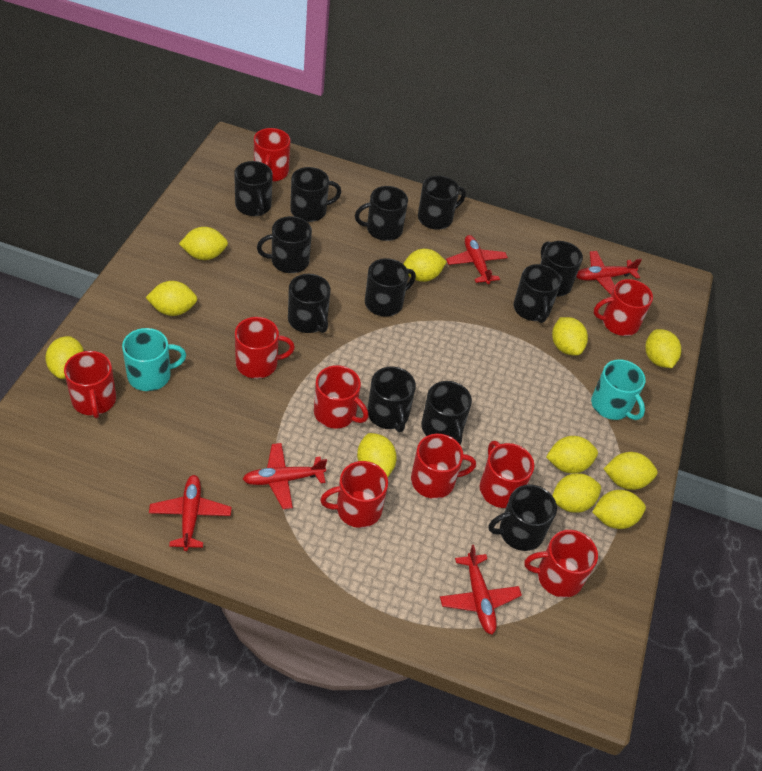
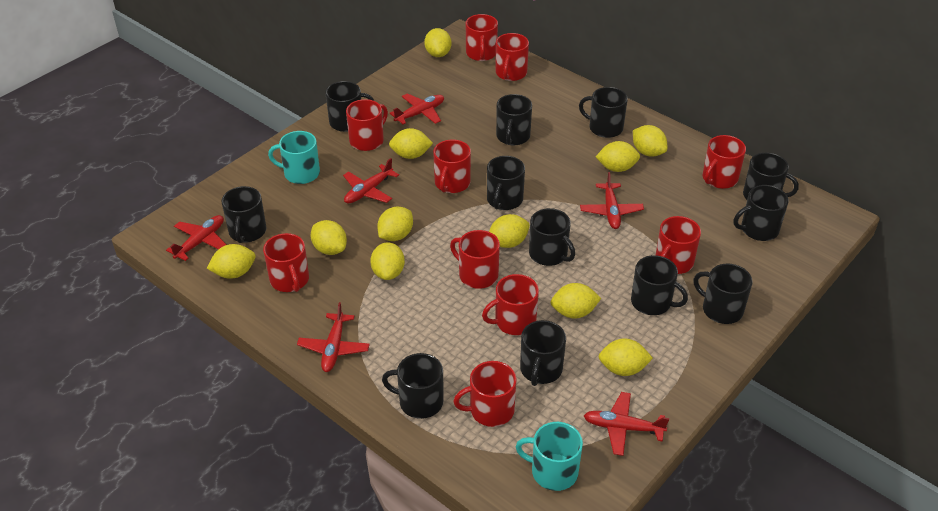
red mug: [64,351,116,418] [235,317,295,379] [254,128,291,182] [314,365,369,429] [320,461,388,528] [411,434,476,499] [480,441,534,508] [524,530,598,598] [594,279,653,336] = 9 -> [263,233,309,292] [346,99,388,151] [433,140,471,193] [450,230,500,289] [453,361,517,427] [466,14,498,61] [482,274,539,335] [495,33,529,81] [656,216,701,274] [703,135,746,189] = 10
red plane: [149,475,231,551] [243,443,327,509] [440,545,522,635] [446,235,508,284] [576,251,642,295] = 5 -> [166,215,226,261] [297,302,370,372] [343,158,399,203] [390,93,444,124] [580,172,644,229] [584,392,669,456] = 6

